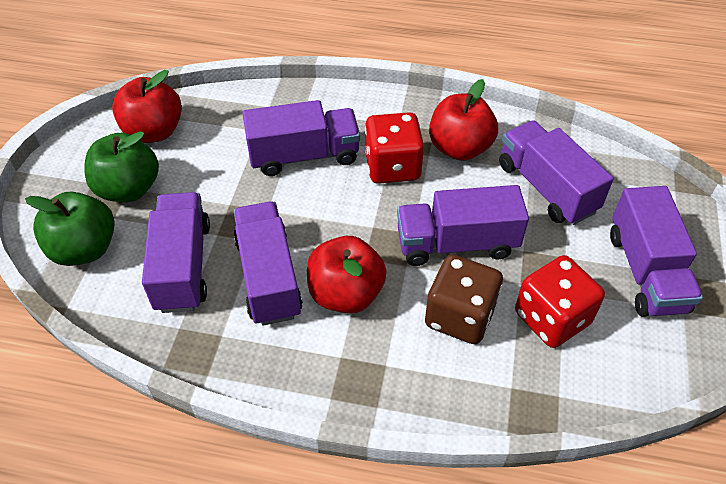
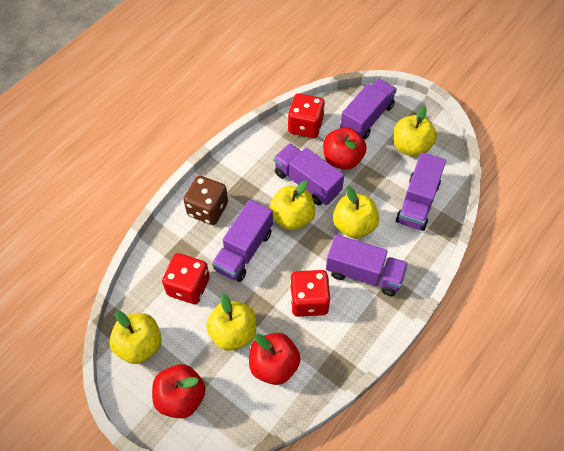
green apple: [25,192,115,266] [84,132,159,202] = 2 -> none = 0
purple truck: [142,192,210,313] [234,202,303,326] [243,100,360,176] [397,185,529,266] [499,120,614,225] [610,186,703,317] = 6 -> [212,200,273,282] [274,143,344,205] [326,234,408,296] [340,79,397,140] [396,152,446,231] = 5
red dice: [365,112,424,184] [515,255,605,348] = 2 -> [162,253,210,304] [288,93,325,138] [290,270,330,317] = 3
yellow apple: none = 0 -> [109,310,162,364] [206,294,256,351] [270,180,315,230] [333,186,379,239] [394,106,437,157] = 5

